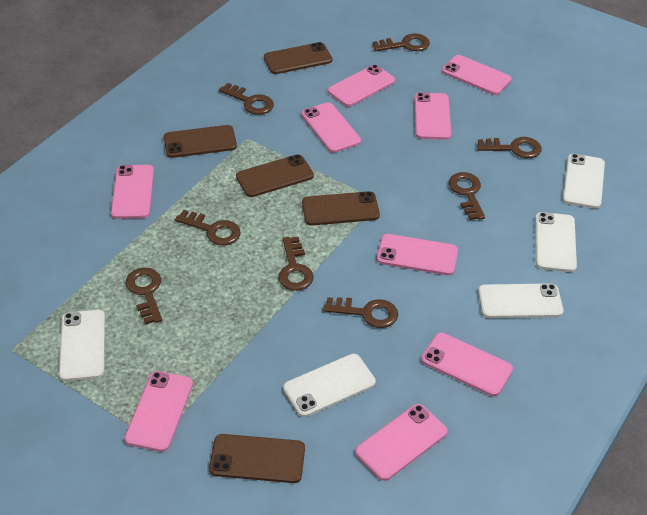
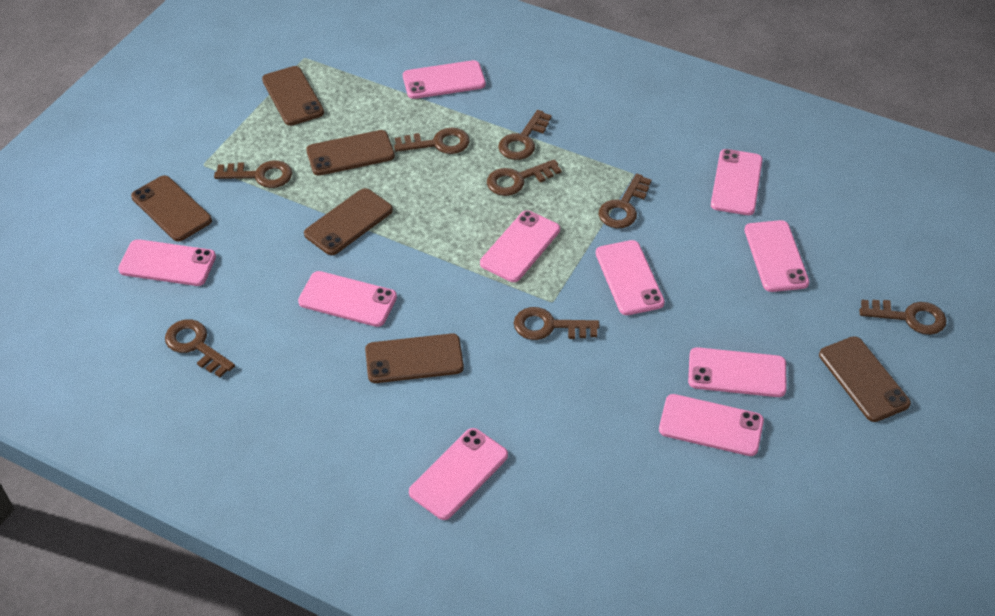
brown phone: [164,125,237,158] [209,434,305,483] [236,154,314,197] [264,42,332,74] [302,191,380,226] = 5 -> [131,175,212,241] [262,66,324,126] [304,188,393,255] [306,130,395,176] [365,334,464,383] [819,336,911,422] = 6
pink phone: [111,165,154,219] [124,371,193,452] [301,102,361,153] [328,65,395,107] [355,404,448,481] [377,234,458,275] [414,92,451,140] [421,333,513,396] [442,55,512,95] = 9 -> [118,239,216,286] [298,271,397,327] [403,60,486,99] [409,428,508,520] [480,211,560,282] [596,240,665,315] [659,394,764,456] [688,347,787,397] [711,149,763,215] [744,220,809,292] = 10
white phone: [59,310,105,381] [283,354,376,417] [478,284,564,318] [536,212,577,272] [563,154,605,209] = 5 -> none = 0

